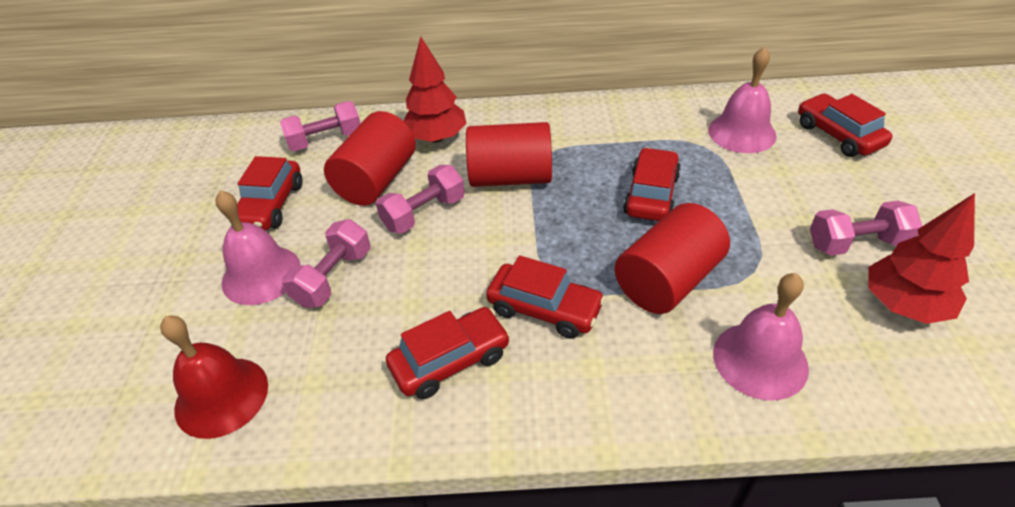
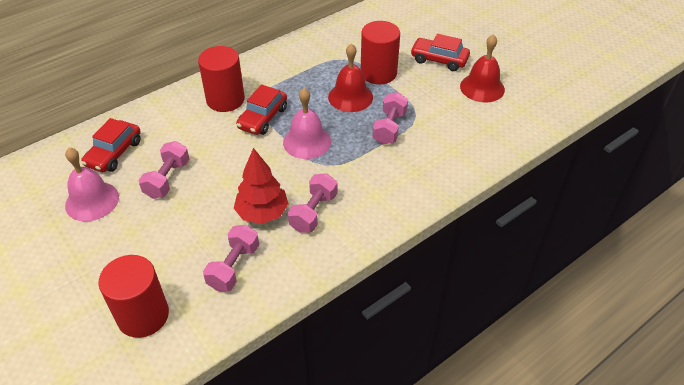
pink bell: [216,190,301,305] [708,47,777,153] [713,273,809,401] = 3 -> [65,147,119,221] [283,88,331,159] = 2
red bell: [160,316,268,439] = 1 -> [328,43,373,112] [460,34,505,103] = 2
red car: [230,156,303,230] [386,307,510,399] [486,255,605,339] [623,148,681,221] [798,94,892,157] = 5 -> [81,118,141,172] [236,84,287,135] [410,34,470,71] = 3
red tree: [403,37,467,143] [868,193,975,324] = 2 -> [234,148,289,224] = 1

